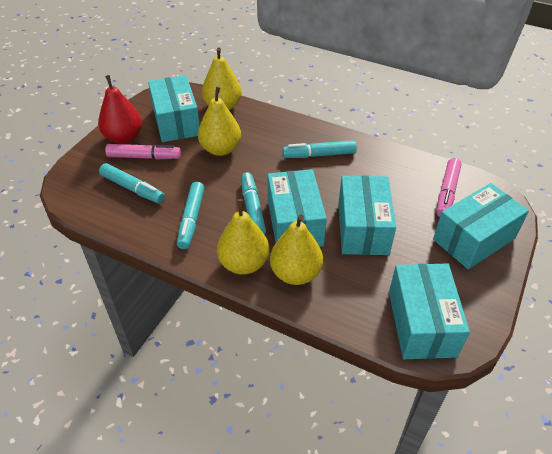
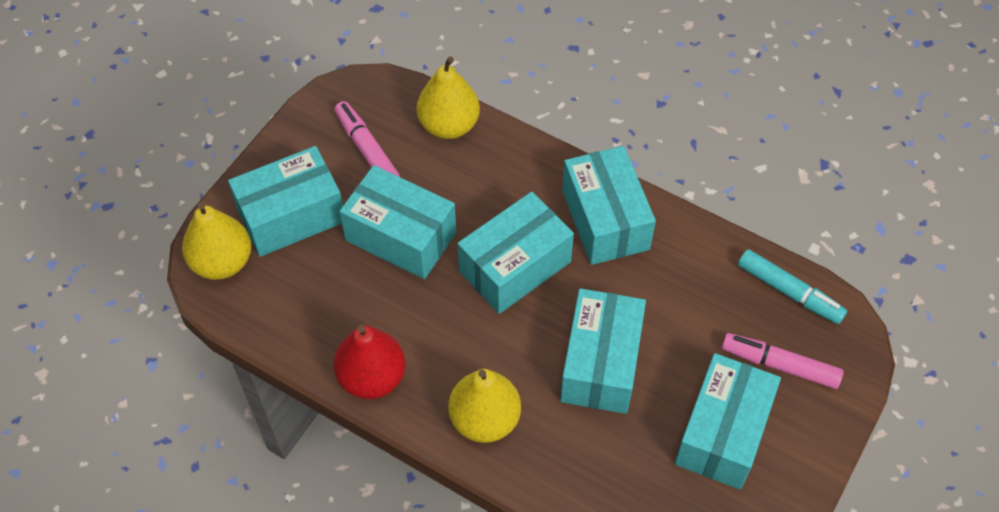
turquoise box: [148,75,200,142] [267,169,327,247] [338,176,396,255] [389,263,470,359] [433,183,529,269] = 5 -> [228,146,343,257] [339,165,456,279] [457,192,574,314] [560,288,646,414] [562,146,656,265] [675,353,781,489] = 6
turquoise marker: [99,163,165,203] [177,182,205,249] [241,172,266,234] [282,140,357,158] = 4 -> [738,249,847,324] = 1
yellow pear: [198,86,241,156] [202,47,242,110] [217,199,269,275] [270,215,323,285] = 4 -> [182,202,251,280] [417,57,480,139] [448,369,521,443] = 3

